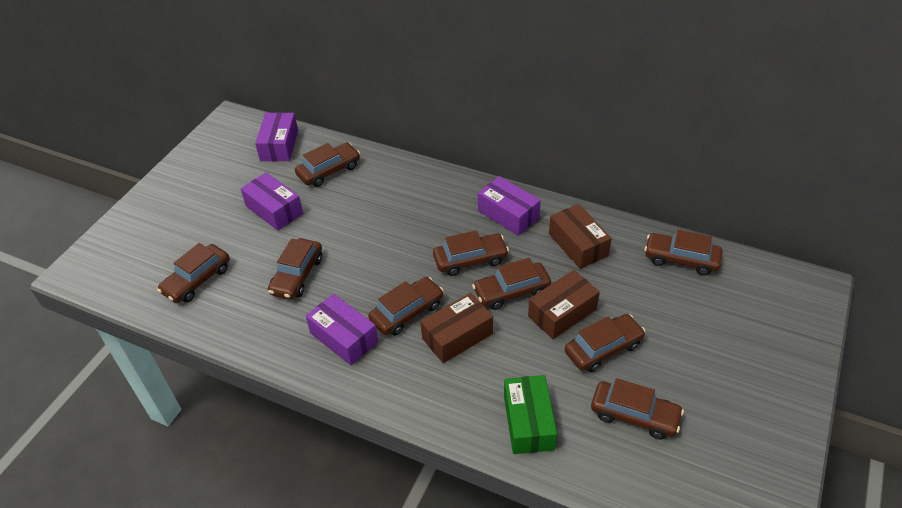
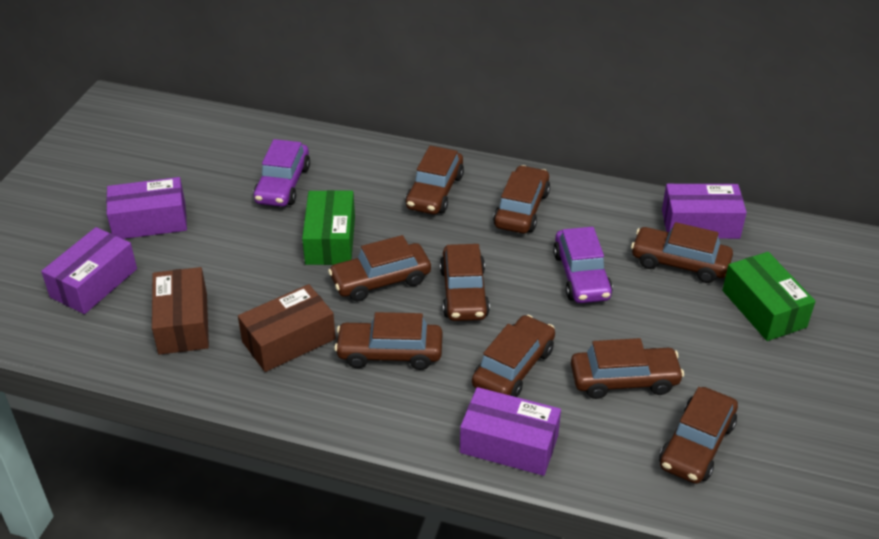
brown box: [420,293,493,363] [528,270,600,339] [549,204,612,269] = 3 -> [152,267,209,355] [238,284,336,372] = 2
green box: [504,375,557,454] = 1 -> [302,190,355,265] [722,252,815,341] = 2
purple car: none = 0 -> [253,139,310,207] [553,227,613,303] = 2

